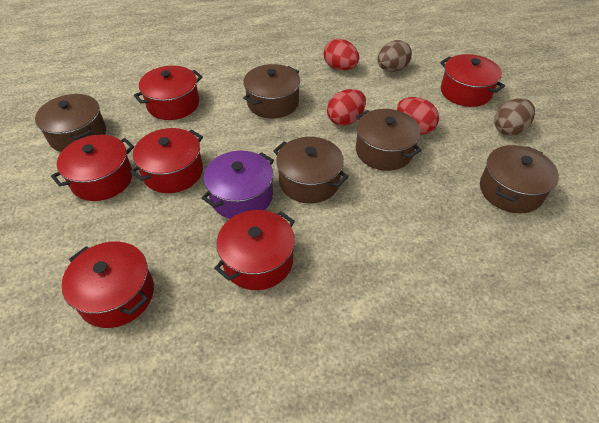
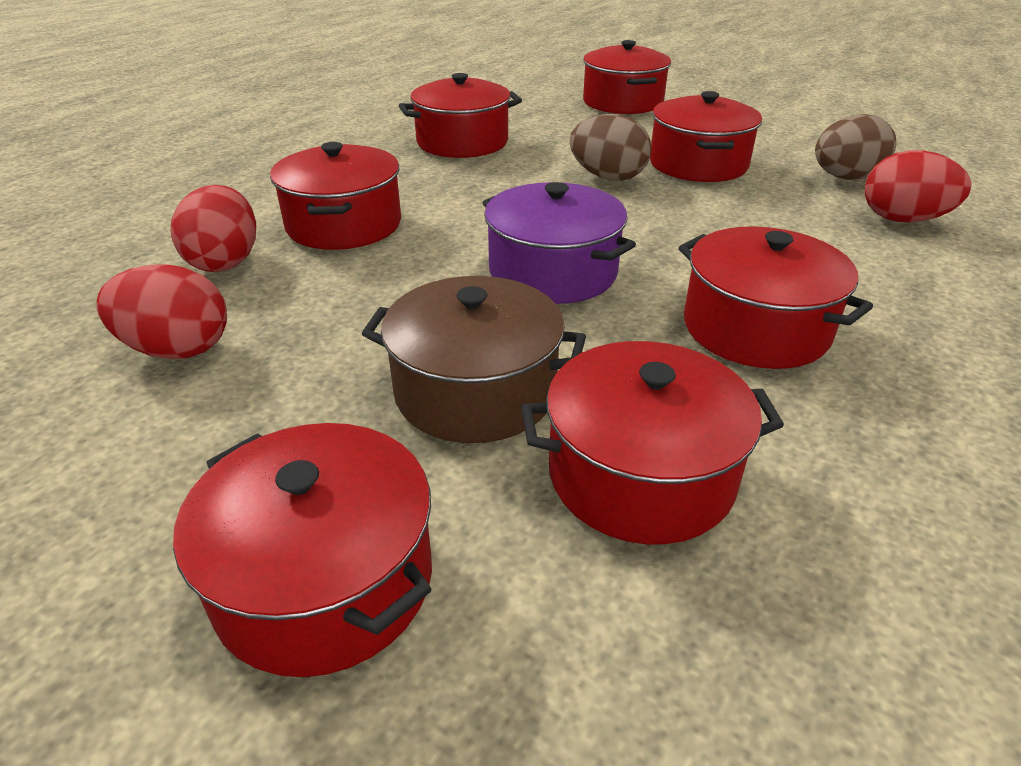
brown pot: [35,94,106,152] [243,64,300,118] [273,137,349,203] [356,109,422,171] [480,145,559,213] = 5 -> [362,276,586,443] = 1
red pot: [51,135,134,201] [61,241,154,328] [130,128,203,193] [134,66,203,120] [214,210,295,290] [440,54,505,107] = 6 -> [173,423,432,677] [270,142,401,250] [399,73,522,158] [521,341,784,544] [583,40,671,114] [650,91,762,182] [679,226,873,369] = 7

